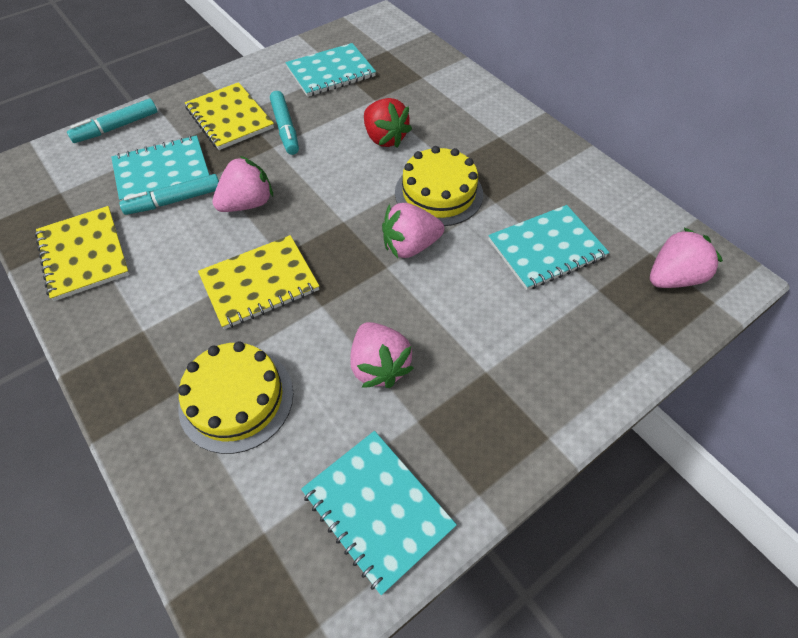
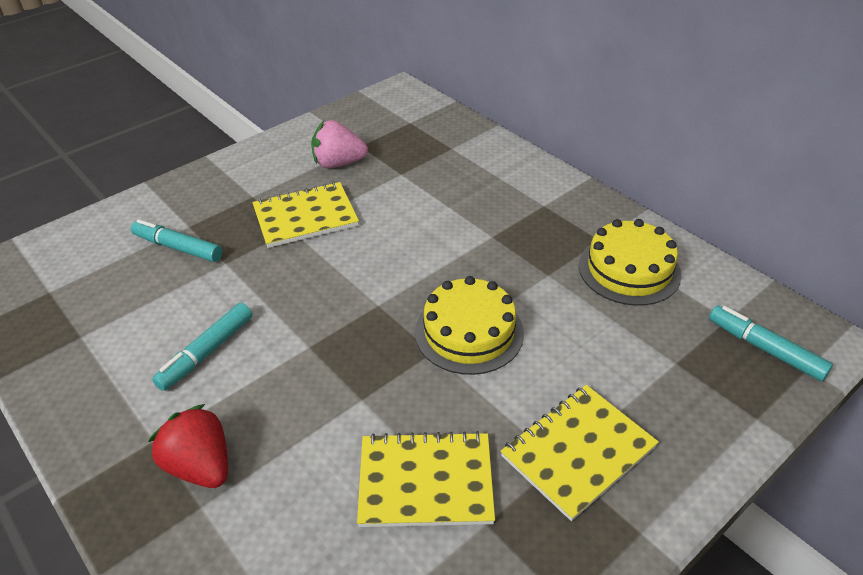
pink strawberry: [212,156,273,212] [350,322,414,388] [382,203,444,258] [650,228,723,288] = 4 -> [311,120,368,168] = 1
turquoise notebook: [111,135,209,201] [285,43,376,97] [301,431,457,595] [488,205,610,290] = 4 -> none = 0

